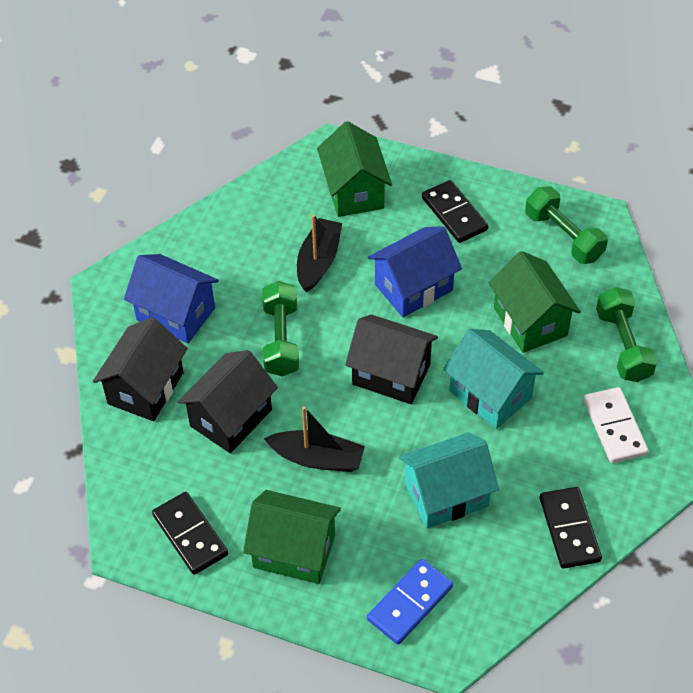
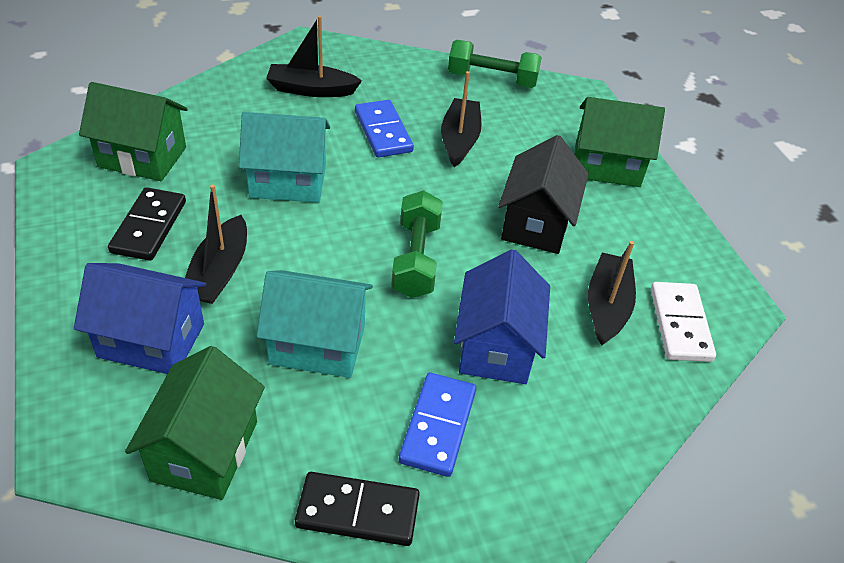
black boat: [264,406,365,472] [297,215,342,292] = 2 -> [185,184,247,304] [266,16,362,97] [441,71,482,167] [588,241,636,345] = 4
black domino: [152,492,228,575] [422,180,488,243] [540,487,602,569] = 3 -> [108,187,186,261] [295,472,420,546] = 2
black house: [93,317,188,421] [177,350,278,453] [345,314,438,404] = 3 -> [498,135,589,254] = 1
blue domino: [367,559,453,645] = 1 -> [355,100,414,158] [399,373,476,477] = 2
green dumbbell: [262,281,299,376] [525,186,608,264] [596,287,658,382] = 3 -> [391,190,443,298] [448,40,542,88] = 2

